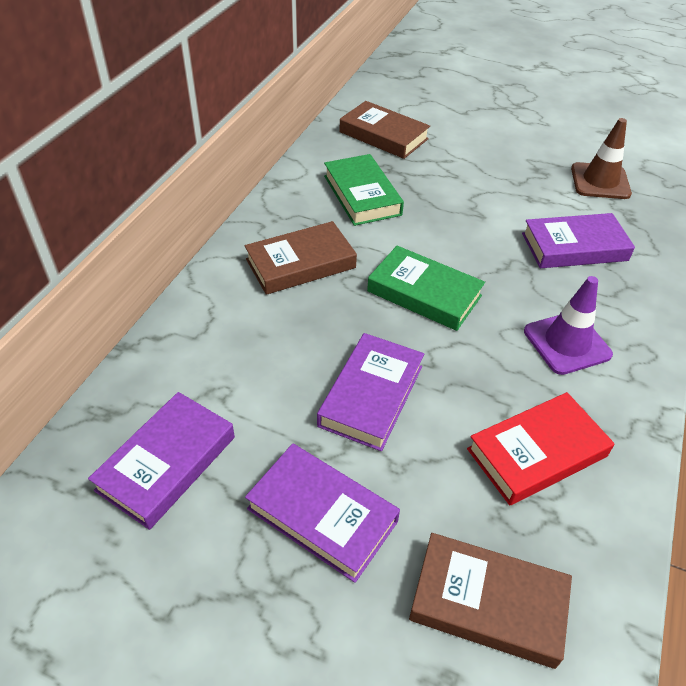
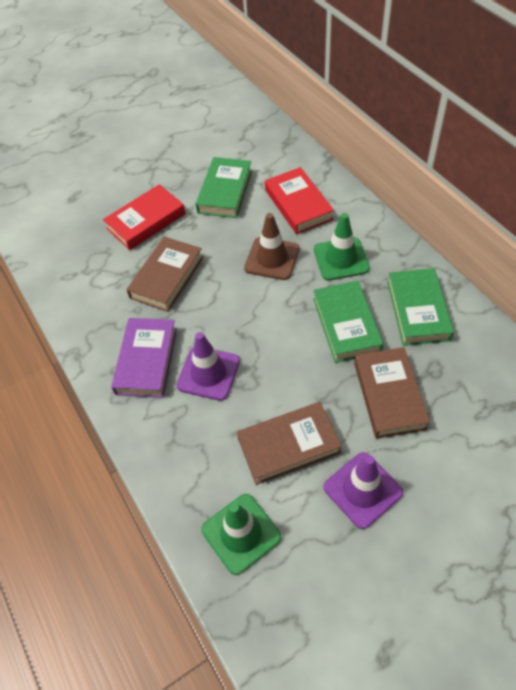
green book: [324,154,404,226] [367,246,485,331] = 2 -> [196,157,252,218] [313,281,383,363] [387,268,454,346] = 3
green traffic cone: none = 0 -> [201,494,281,575] [314,213,370,281] = 2
purple book: [88,392,235,530] [245,443,400,583] [317,333,424,451] [522,213,635,268] = 4 -> [111,318,177,398] = 1
purple traffic cone: [524,276,613,375] = 1 -> [176,332,240,401] [324,452,403,529] = 2
red book: [467,392,615,505] = 1 -> [103,184,186,250] [265,167,334,234] = 2

